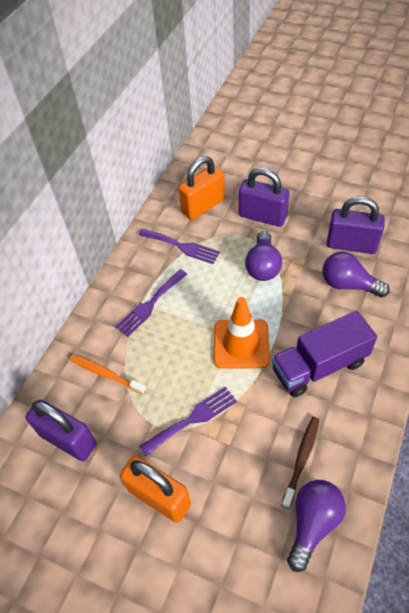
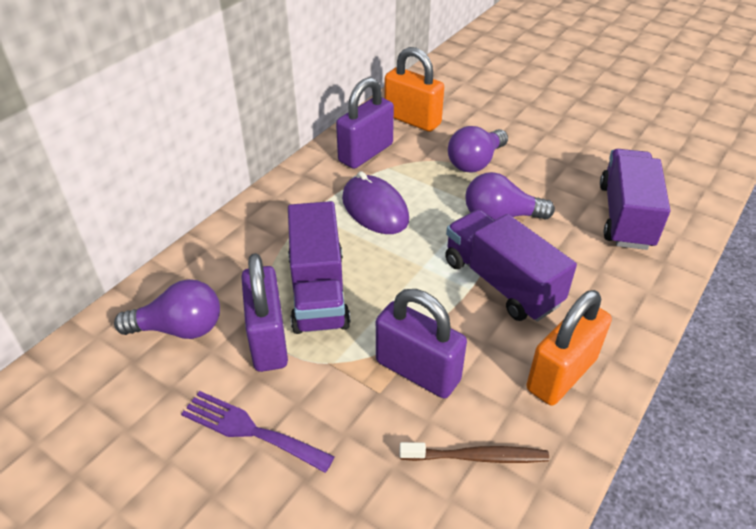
orange toothbrush: [70,355,146,395] = 1 -> none = 0
orange traffic cone: [214,297,270,369] = 1 -> none = 0
purple fork: [115,269,187,337] [139,228,220,264] [139,386,237,456] = 3 -> [181,391,335,473] = 1
purple mouse: none = 0 -> [342,171,409,234] = 1
purple truck: [271,311,377,397] = 1 -> [288,201,351,334] [445,209,577,322] [600,149,670,250] = 3

